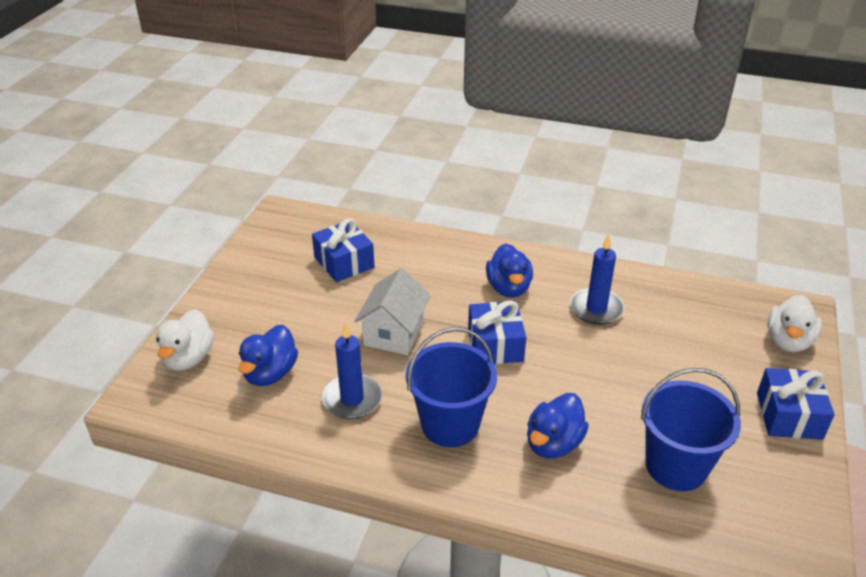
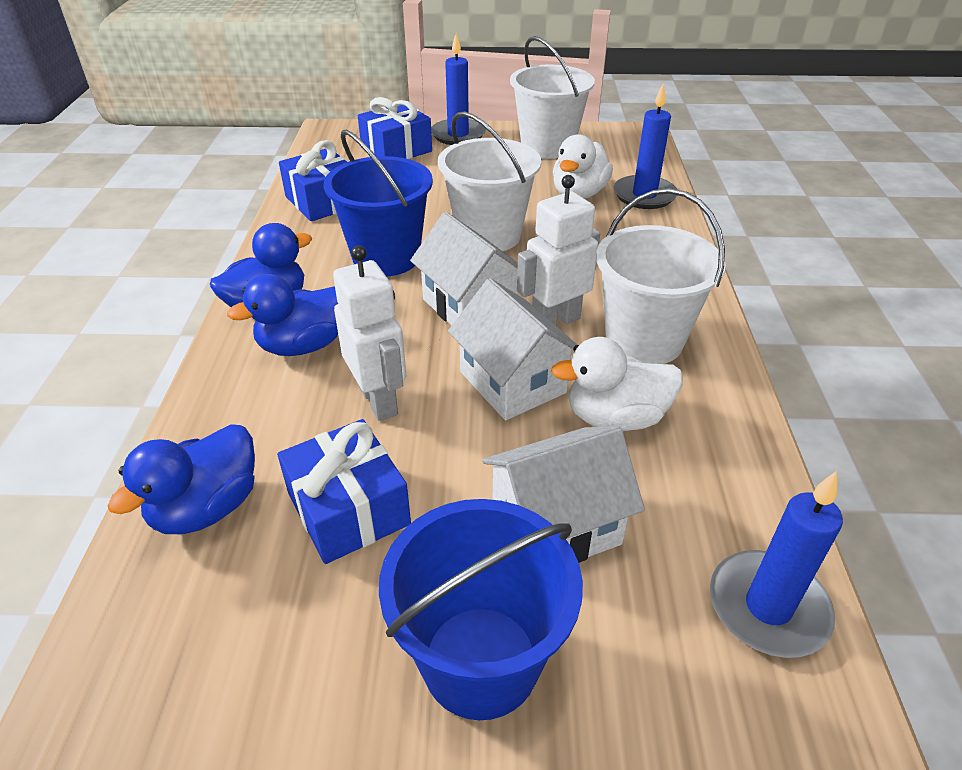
blue candle: [322,321,382,419] [570,234,624,325] = 2 -> [431,34,486,145] [613,83,677,209] [710,471,843,658] = 3
white bucket: none = 0 -> [438,111,541,251] [510,36,595,159] [596,188,725,364] = 3
white house: [355,268,431,355] = 1 -> [410,212,518,326] [448,278,577,420] [482,426,645,563] = 3
white robot: none = 0 -> [333,246,406,421] [517,175,600,326] = 2

